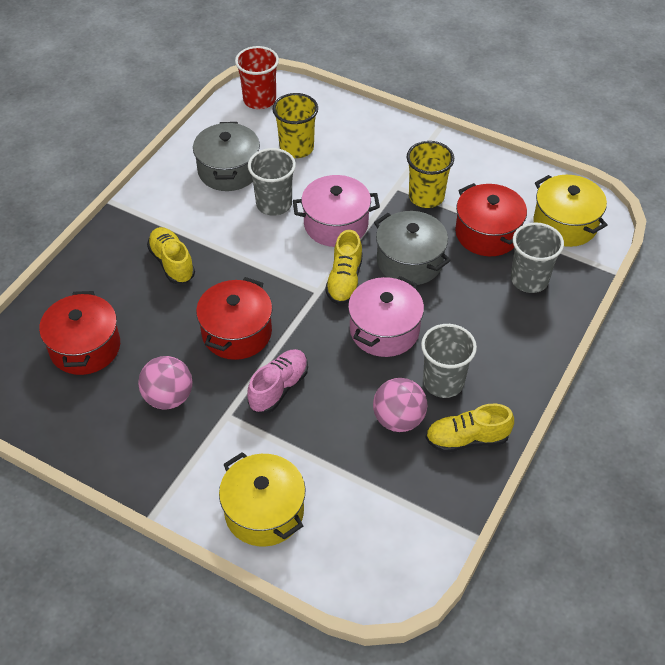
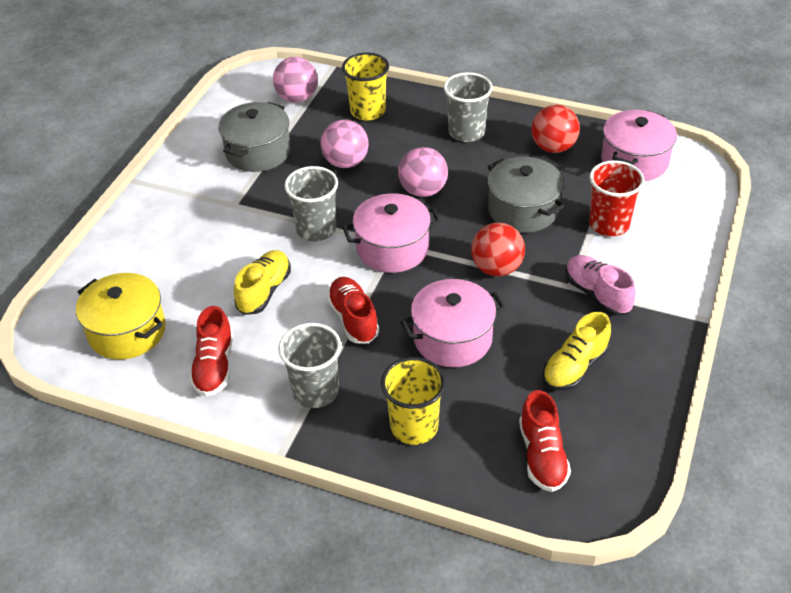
pink ball: [138,356,192,410] [373,378,427,432] = 2 -> [273,57,318,103] [320,120,369,168] [398,147,448,197] = 3
pink pot: [293,175,380,247] [348,276,424,357] = 2 -> [343,193,441,273] [401,279,506,367] [601,110,677,181] = 3
red ball: none = 0 -> [471,223,525,276] [531,105,580,153] = 2
red pot: [39,291,120,375] [196,277,272,360] [455,183,527,256] = 3 -> none = 0
red shoe: none = 0 -> [190,306,233,396] [327,277,379,344] [519,390,571,492] = 3
yellow pot: [219,452,306,547] [533,175,608,247] = 2 -> [76,273,166,360] = 1
yellow shoe: [147,227,195,284] [325,230,363,305] [425,404,514,453] = 3 -> [234,250,291,315] [543,312,611,391] = 2

